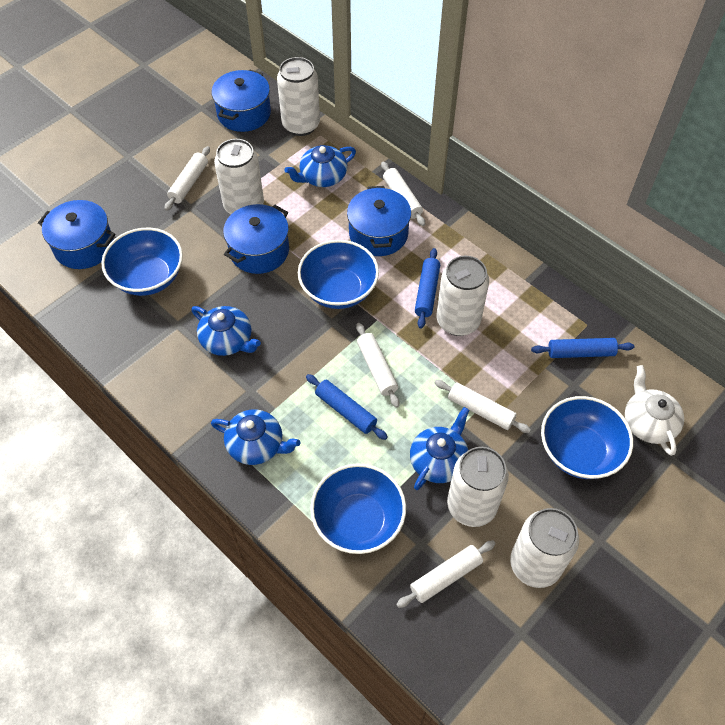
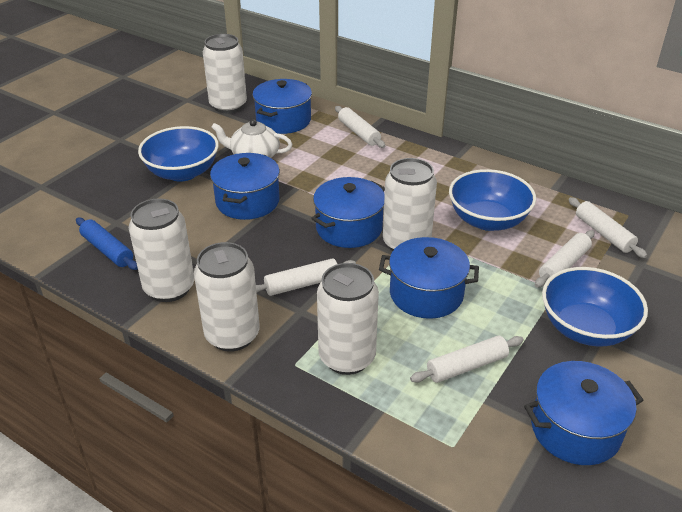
blue bowl: [101,228,183,296] [298,240,379,309] [310,463,406,554] [541,396,633,479] = 4 -> [138,126,219,182] [449,169,536,231] [542,267,648,347] = 3
blue pot: [38,200,115,269] [211,69,271,132] [223,204,289,274] [347,186,411,256] = 4 -> [210,153,280,220] [252,79,312,134] [311,177,385,248] [379,237,479,319] [524,361,644,465] = 5
blue rolling pin: [306,374,388,440] [415,248,440,329] [531,338,634,358] = 3 -> [76,217,138,270] = 1
blue teapot: [191,306,261,356] [211,409,300,465] [285,145,356,187] [410,407,469,490] = 4 -> none = 0

